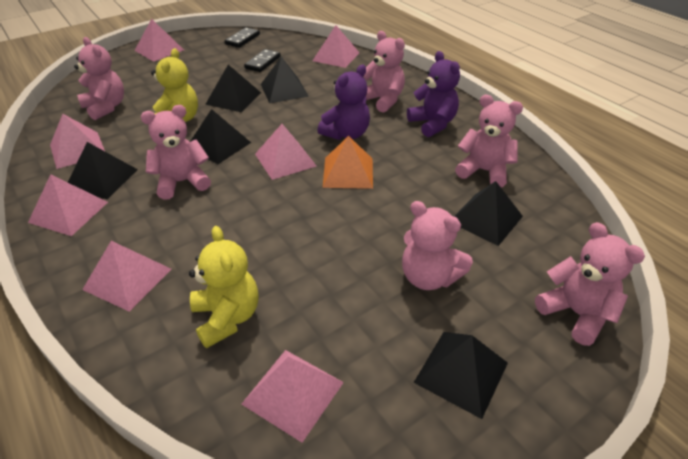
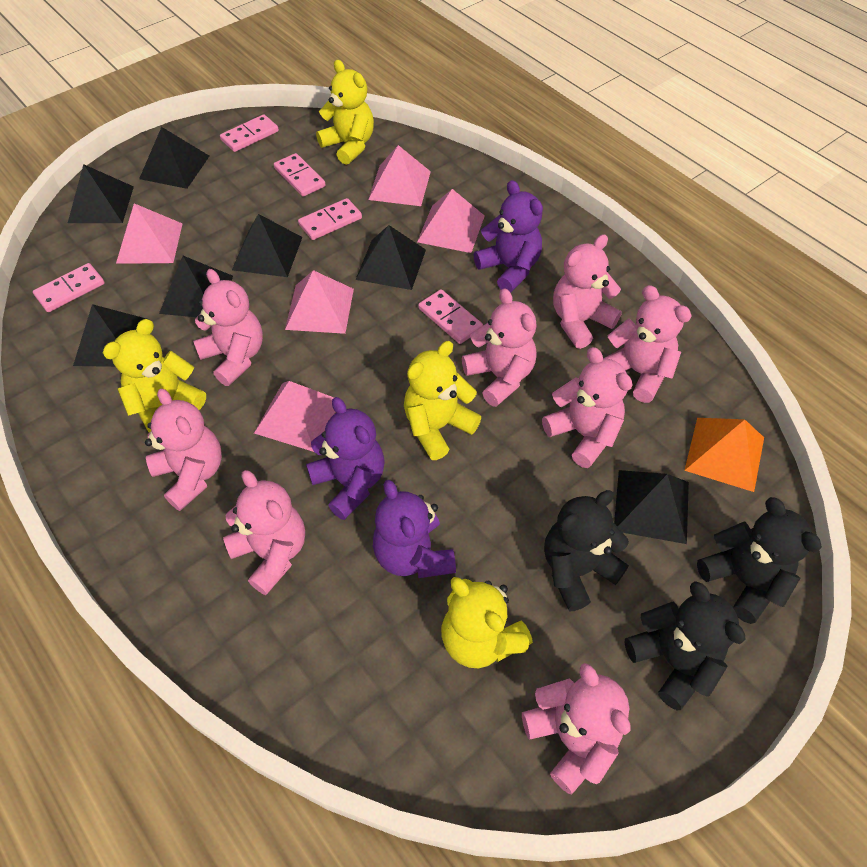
black domino: [225,27,260,48] [244,49,281,72] = 2 -> none = 0
black pyramid: [68,142,138,199] [190,109,251,164] [205,65,261,112] [261,57,309,103] [414,332,508,419] [455,181,523,246] = 6 -> [68,164,134,223] [73,304,146,367] [139,127,209,189] [159,256,233,317] [232,214,302,277] [355,225,426,290] [614,470,689,544] = 7
black teddy bear: none = 0 -> [544,490,629,611] [625,581,746,710] [697,497,822,624] = 3
pink domino: none = 0 -> [33,263,104,312] [220,114,279,152] [274,153,326,197] [298,198,362,240] [418,289,483,344] = 5
pink pyramid: [28,174,108,236] [50,114,105,169] [82,241,171,312] [134,19,184,62] [241,350,344,443] [255,124,316,180] [313,25,360,68] = 7 -> [116,203,183,264] [254,381,335,452] [285,270,354,334] [368,145,431,206] [417,189,485,253] = 5
pink teddy bear: [74,37,124,120] [141,105,211,200] [363,31,405,113] [402,201,473,290] [455,95,523,187] [535,222,645,346] = 6 -> [145,389,222,511] [193,269,263,386] [223,470,305,595] [462,288,536,407] [522,663,631,794] [542,347,633,468] [553,234,622,349] [604,285,692,403] = 8
purple teddy bear: [317,65,370,140] [407,51,460,137] = 2 -> [306,397,385,520] [373,480,456,578] [474,180,543,293] = 3
yellow teddy bear: [151,48,198,122] [189,226,258,348] = 2 -> [103,319,206,433] [316,60,374,165] [404,341,481,460] [441,577,533,668] = 4

